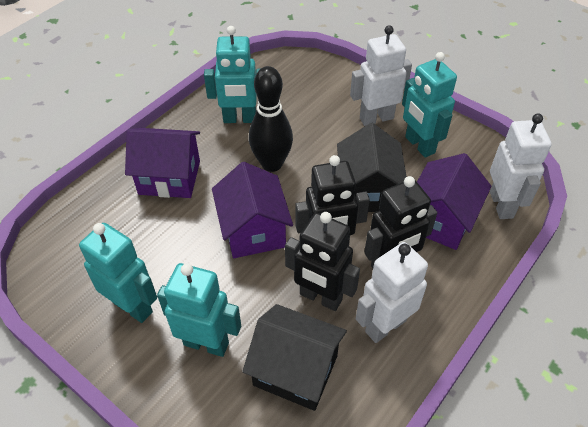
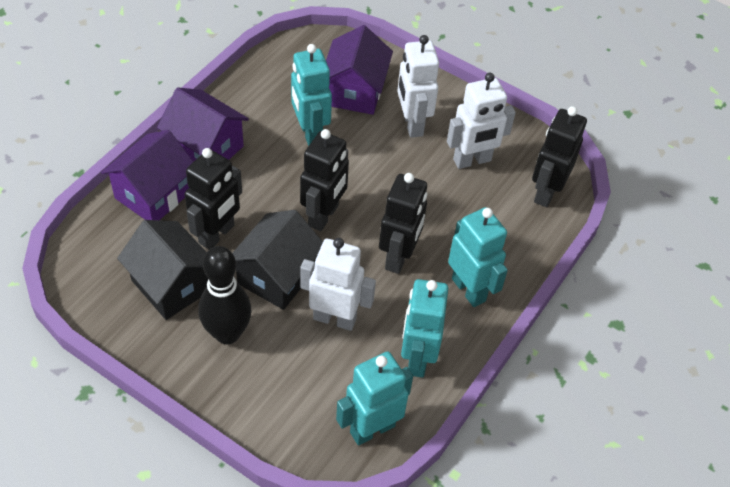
black robot: [285,212,360,311] [295,155,370,246] [364,176,437,268] = 3 -> [185,148,242,249] [300,129,349,231] [379,173,427,274] [532,106,587,207] = 4

